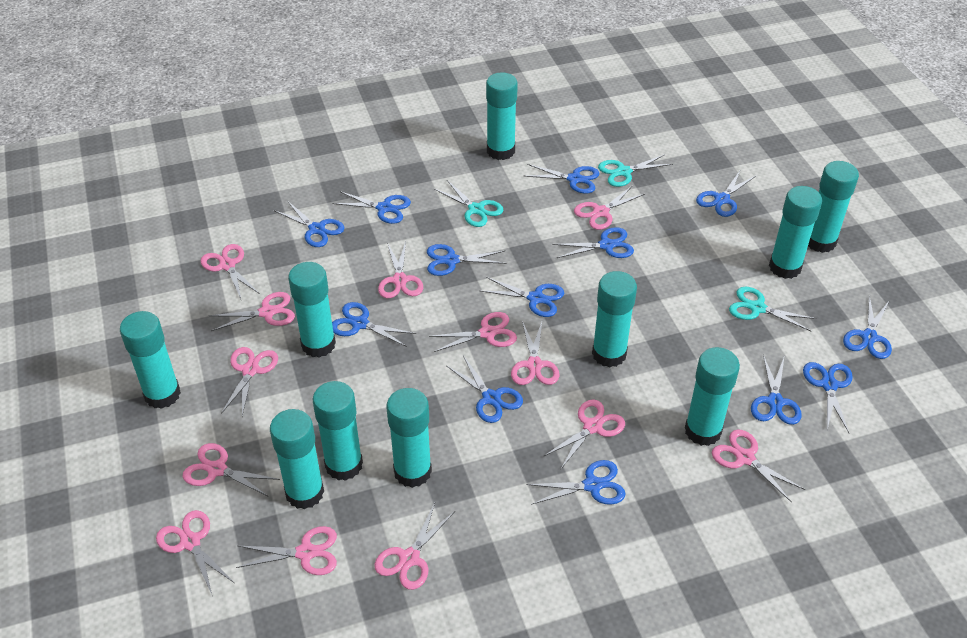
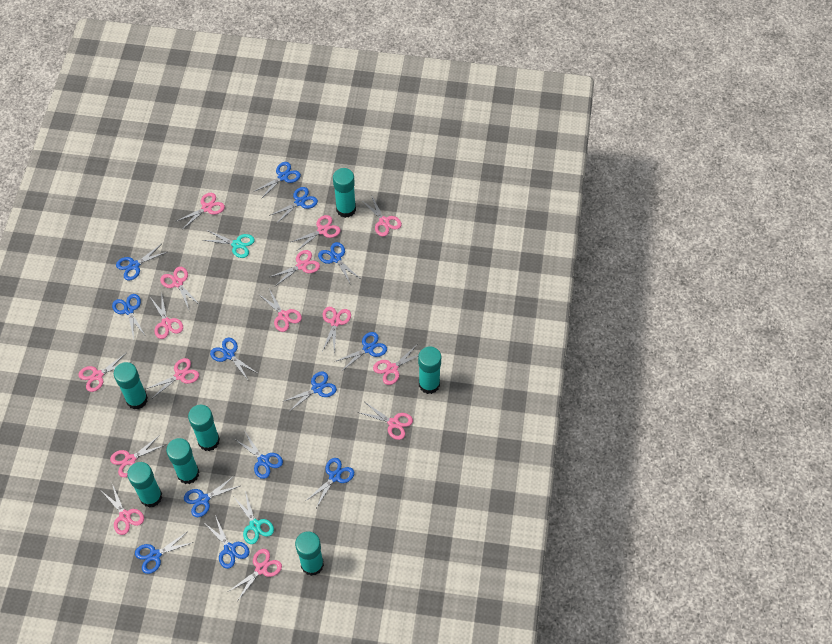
pink scissors: [156,510,234,594] [183,443,280,497] [200,244,260,299] [208,292,295,331] [221,347,278,416] [236,526,337,575] [374,503,455,590] [378,241,423,298] [429,312,517,352] [511,321,559,385] [543,399,625,470] [574,185,645,230] [712,429,805,503] = 13 -> [79,353,133,392] [102,484,144,535] [110,435,165,477] [146,358,199,398] [150,292,183,339] [160,267,200,309] [175,193,225,230] [228,549,282,600] [258,289,302,332] [270,250,320,285] [291,215,341,251] [323,307,351,354] [358,402,413,440] [361,195,402,237] [373,345,418,385] = 15
turquoise glue stick: [120,311,181,409] [270,409,324,509] [288,262,336,358] [313,381,363,481] [386,388,432,488] [486,72,518,160] [592,271,637,367] [685,347,740,446] [769,186,822,279] [808,161,859,253] = 10 -> [114,362,148,409] [127,462,162,508] [166,438,199,484] [188,405,220,451] [295,531,324,576] [333,168,356,218] [418,346,441,394] = 7
turquoise scissors: [434,180,503,227] [598,154,673,187] [729,287,817,332] = 3 -> [203,230,255,258] [233,491,274,544] = 2

